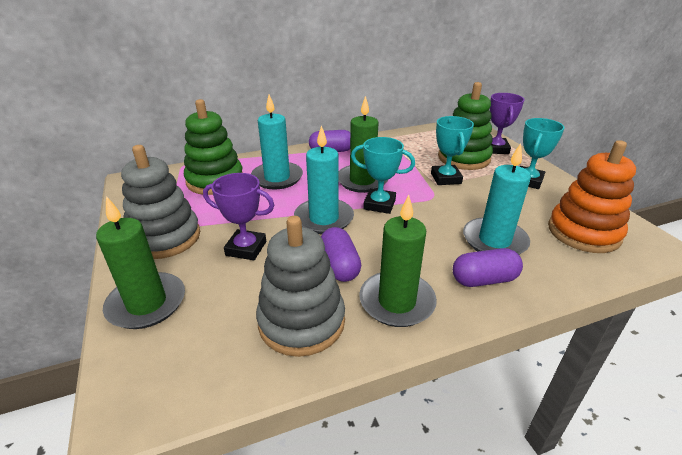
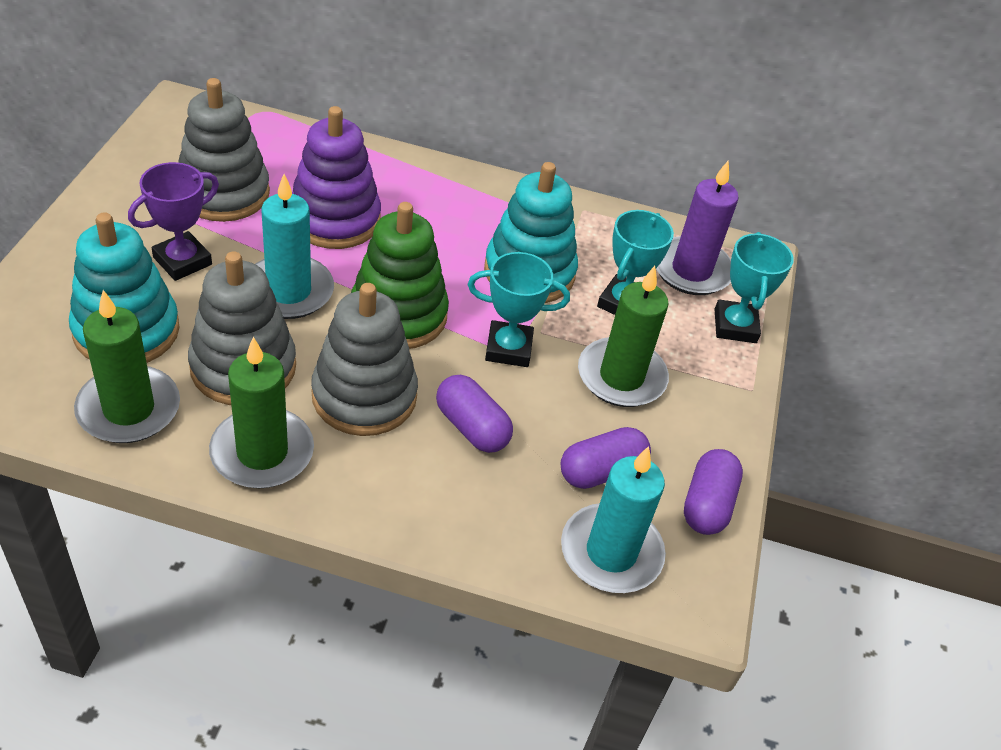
green stacking toy: [184,99,243,195] [438,82,493,170] = 2 -> [351,202,449,349] = 1
grey stacking toy: [121,145,200,259] [256,216,345,357] = 2 -> [179,78,270,222] [188,251,296,405] [311,283,418,436] = 3
orange stacking toy: [548,140,636,253] = 1 -> none = 0
purple candle: none = 0 -> [656,160,739,295] = 1
purple stacking toy: none = 0 -> [292,106,381,249] = 1
purple trophy: [203,173,274,260] [490,93,525,154] = 2 -> [128,162,219,281] = 1
turquoise candle: [251,94,303,190] [294,125,354,234] [463,143,531,255] = 3 -> [255,174,334,319] [561,446,666,593] = 2
turquoise stacking toy: none = 0 -> [69,212,180,363] [484,162,578,303] = 2

